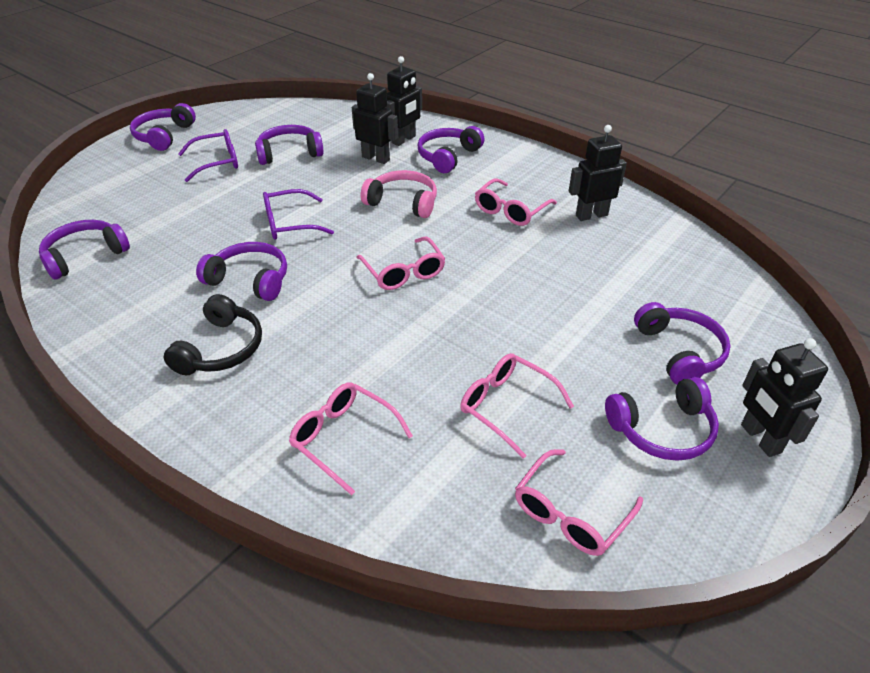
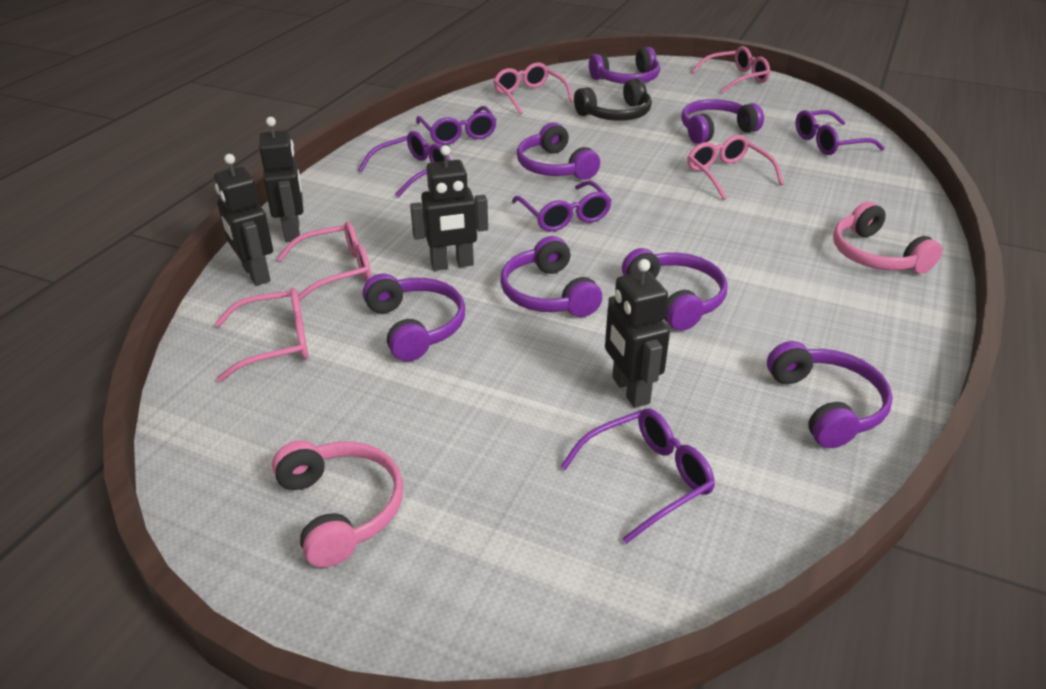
pink headphones: [361,170,437,218] = 1 -> [272,440,403,568] [833,201,942,274] = 2
purple glasses: [178,129,238,182] [263,189,334,240] = 2 -> [358,131,450,197] [416,106,497,145] [512,181,612,232] [560,408,715,543] [795,110,884,155] = 5

